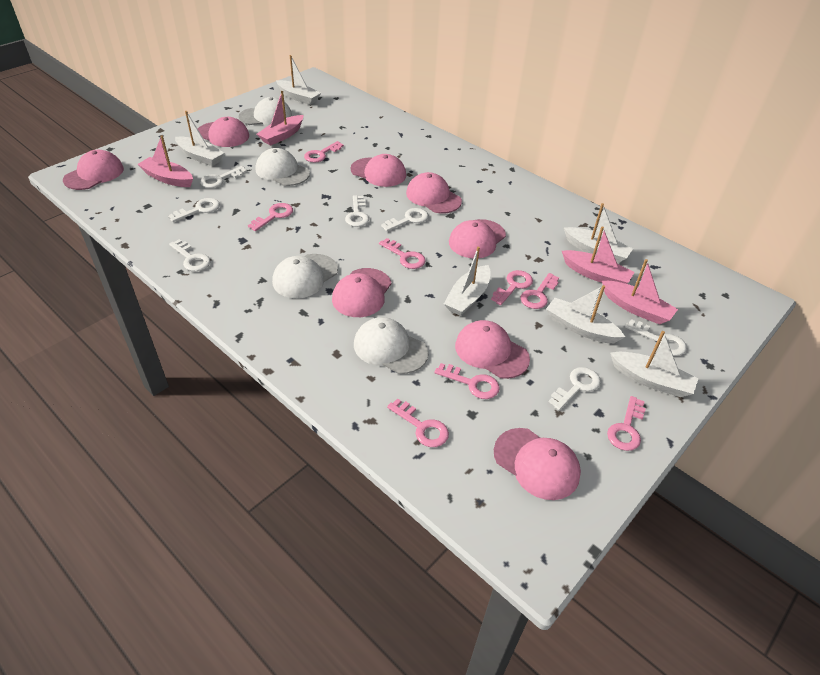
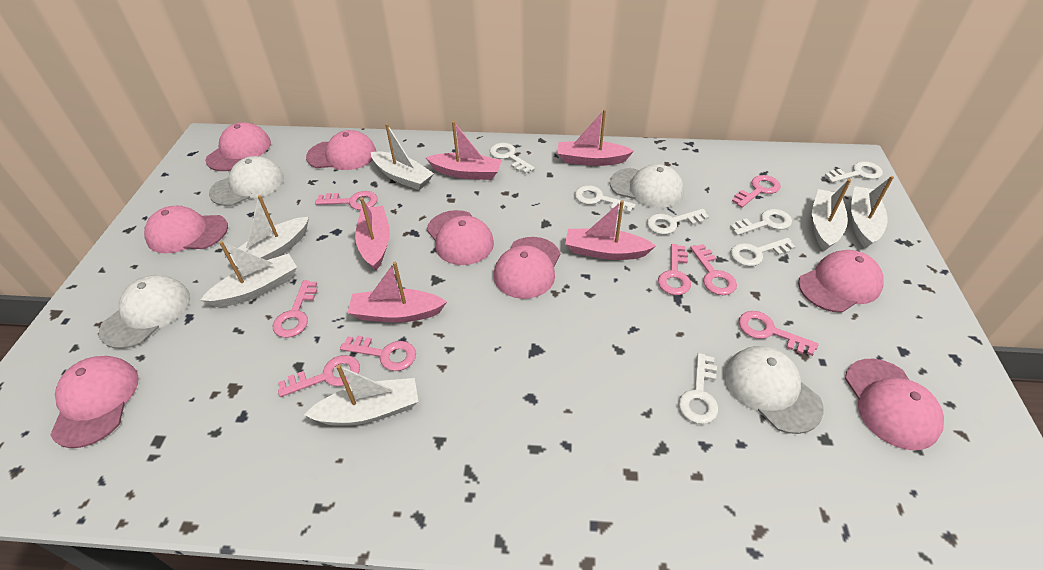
pink boat: [137,135,193,187] [257,91,303,146] [562,226,635,284] [602,259,678,325] = 4 -> [348,262,447,323] [355,198,390,270] [426,121,502,180] [558,109,634,166] [565,200,656,260] = 5

